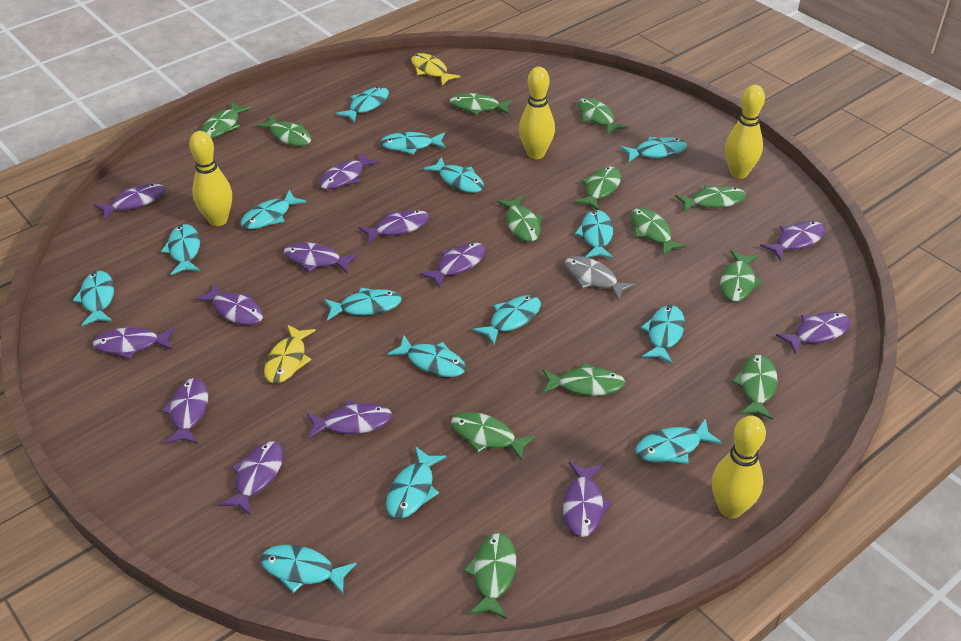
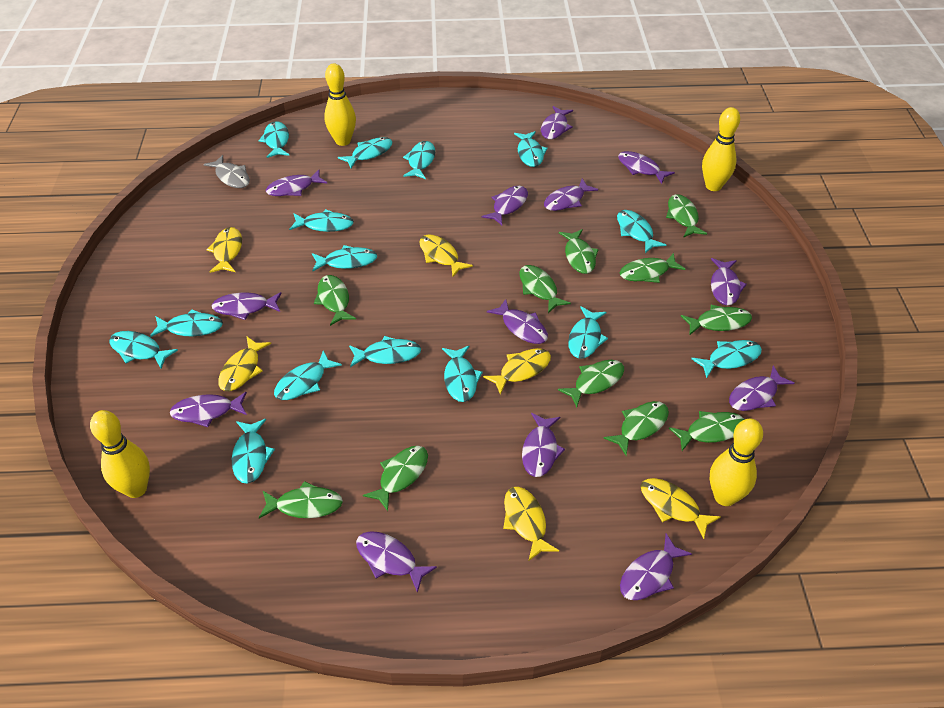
green fish: [201,101,252,138] [255,115,311,146] [450,93,513,115] [451,412,536,461] [464,533,516,619] [497,196,542,242] [543,363,625,396] [574,166,621,210] [578,98,628,136] [631,208,687,256] [675,185,746,212] [720,250,763,301] [732,355,778,420] = 13 -> [259,481,343,518] [314,275,356,326] [363,446,428,511] [519,265,571,313] [558,360,624,407] [559,229,599,274] [603,401,669,456] [619,253,685,283] [666,194,707,238] [669,411,745,451] [681,305,752,335] = 11
yellow fish: [264,324,316,384] [411,53,460,85] = 2 -> [206,227,242,273] [218,337,271,391] [419,235,473,277] [483,348,551,395] [503,487,559,561] [641,478,721,539] = 6

